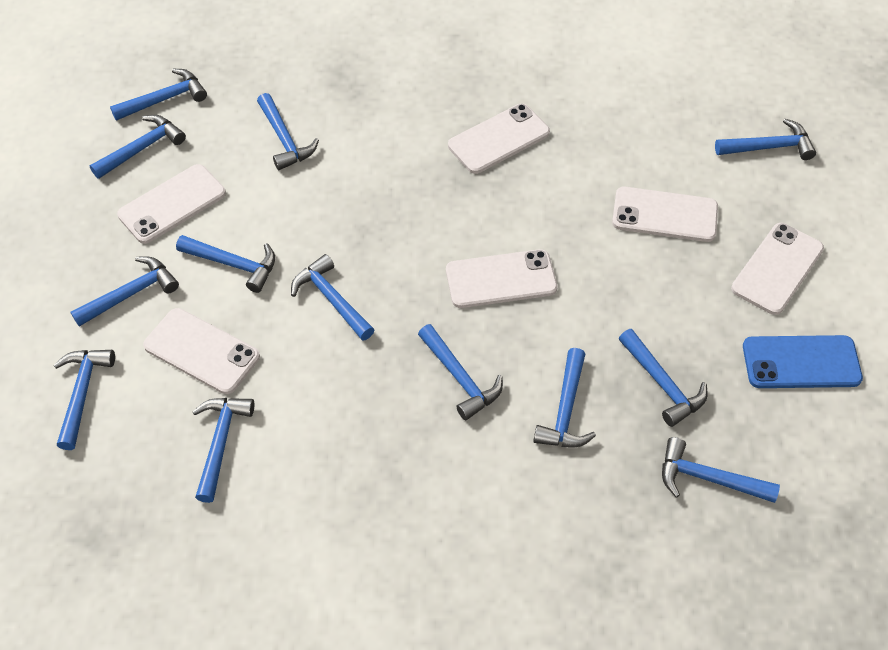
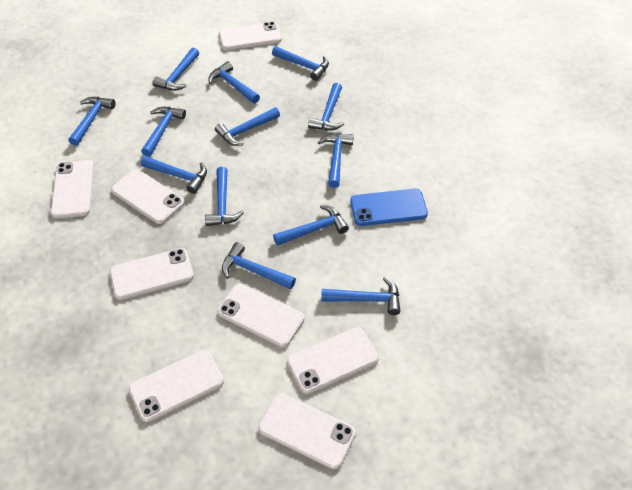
white phone: [117,164,226,244] [143,308,260,394] [446,249,557,308] [448,104,550,174] [612,187,718,242] [731,223,824,315] = 6 -> [51,160,94,218] [110,248,194,300] [111,169,185,224] [129,350,224,422] [217,284,304,347] [219,22,282,50] [258,393,356,469] [287,327,379,394] = 8

